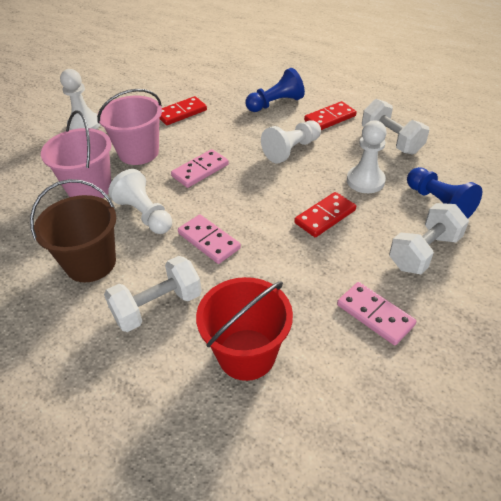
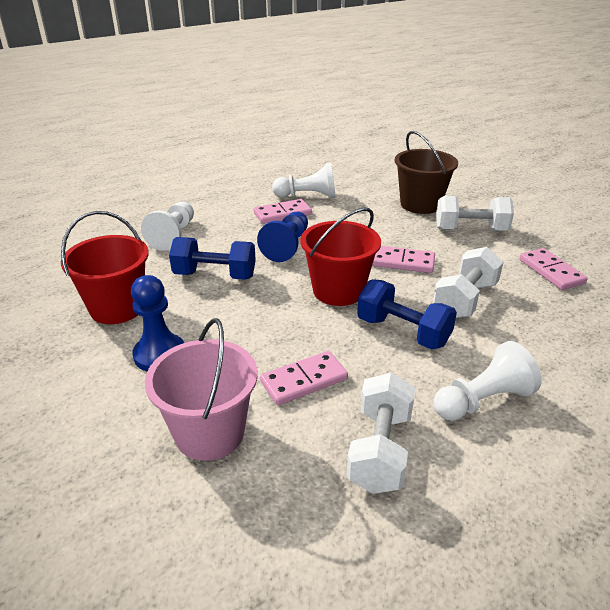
blue dumbbell: none = 0 -> [169,237,256,280] [357,279,457,350] = 2
pink bucket: [41,110,112,198] [97,89,162,165] = 2 -> [145,318,258,461] = 1
pink domino: [171,149,229,188] [178,214,241,264] [337,282,417,345] = 3 -> [253,199,312,224] [260,351,348,405] [372,246,435,273] [519,248,587,290] = 4
red bucket: [196,277,293,381] = 1 -> [61,211,149,324] [300,208,381,306] = 2
red domino: [159,96,207,125] [294,192,356,237] [304,101,357,130] = 3 -> none = 0
white pawn: [60,69,100,130] [108,169,172,234] [261,120,321,163] [347,121,387,193] = 4 -> [141,202,194,251] [272,163,336,198] [433,341,542,421] = 3

